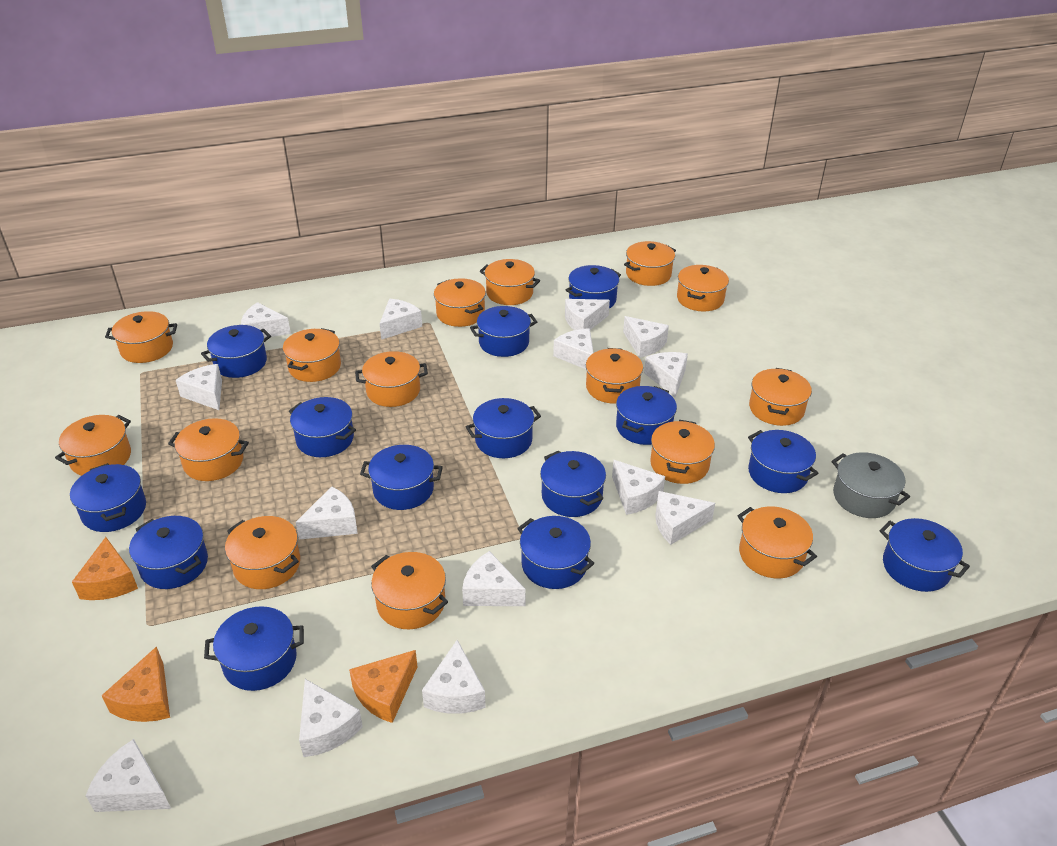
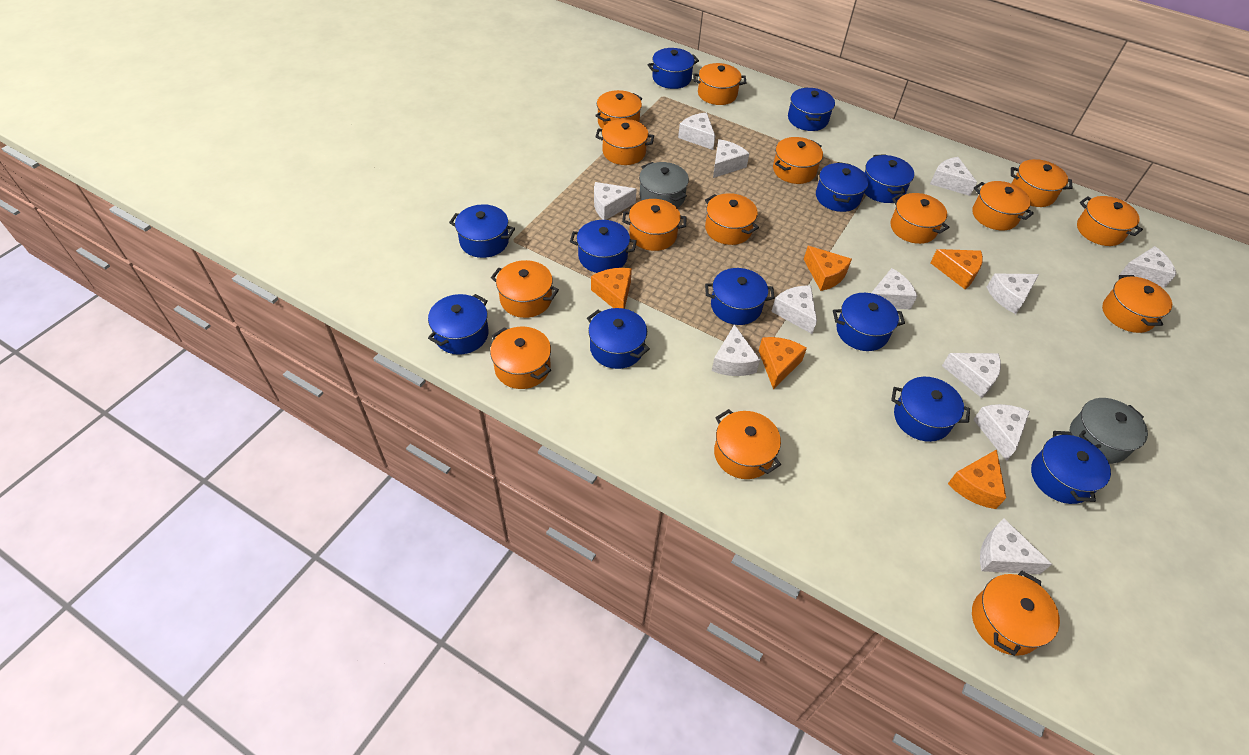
blue pot: [70,463,146,532] [129,516,208,589] [201,325,271,378] [204,606,304,691] [289,397,356,457] [360,445,443,510] [466,398,541,458] [470,306,537,357] [517,516,594,589] [540,451,606,517] [566,265,621,309] [616,386,677,445] [748,430,819,493] [879,518,970,592] = 14 -> [428,294,489,355] [449,204,515,258] [570,220,637,273] [587,308,650,369] [647,48,699,89] [705,268,775,325] [788,87,835,131] [816,162,869,212] [833,293,905,351] [864,154,914,203] [891,377,970,442] [1031,431,1111,504] = 12
grey pot: [832,452,910,518] = 1 -> [639,162,689,208] [1070,398,1148,464] = 2
orange cheese: [72,537,138,600] [101,646,170,722] [349,650,417,723] = 3 -> [591,268,632,309] [759,337,807,390] [804,246,852,291] [930,249,983,289] [948,449,1006,509] = 5
white cheese: [86,739,171,812] [176,364,222,410] [241,302,291,338] [295,486,358,540] [299,679,363,757] [380,299,422,340] [422,640,486,714] [462,551,526,606] [553,328,594,369] [565,299,610,330] [612,460,665,515] [623,316,669,358] [644,352,688,398] [655,491,715,545] = 14 -> [594,182,637,220] [678,112,715,150] [712,324,760,376] [713,139,749,178] [771,285,817,334] [871,268,917,309] [930,157,977,196] [942,353,1001,398] [973,404,1030,461] [980,518,1052,574] [987,273,1039,314] [1119,246,1177,288] = 12

